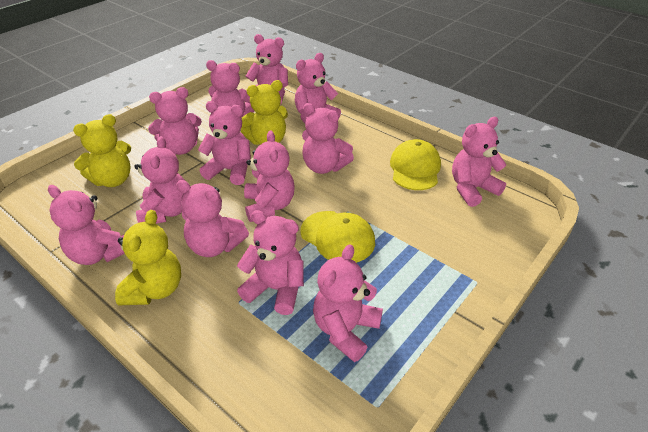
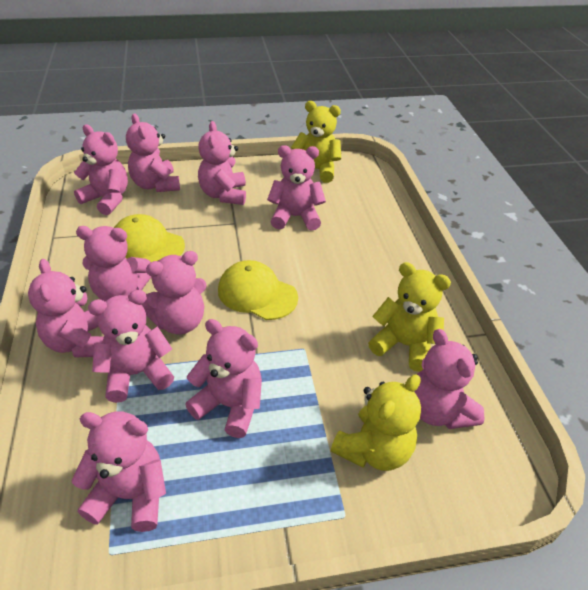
pink teddy bear: [48,185,125,265] [134,136,184,224] [148,87,202,155] [176,180,249,257] [198,101,251,185] [206,60,255,118] [237,210,304,315] [244,131,295,222] [246,34,288,105] [295,53,341,123] [302,103,354,174] [313,244,383,362] [452,117,507,207] = 13 -> [28,259,104,358] [71,411,166,532] [74,124,128,215] [76,226,152,301] [88,290,174,403] [126,113,180,192] [142,251,207,334] [185,319,262,438] [198,121,246,205] [267,145,326,231] [414,329,485,429] = 11

